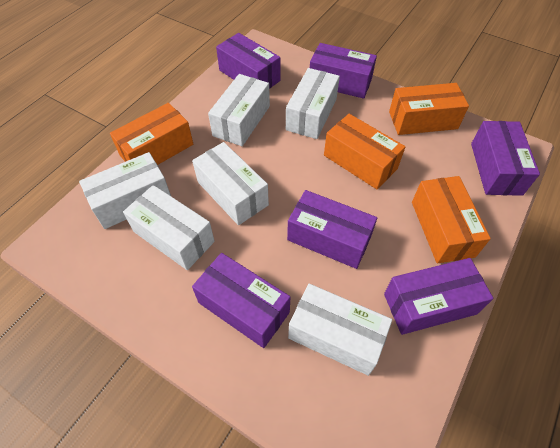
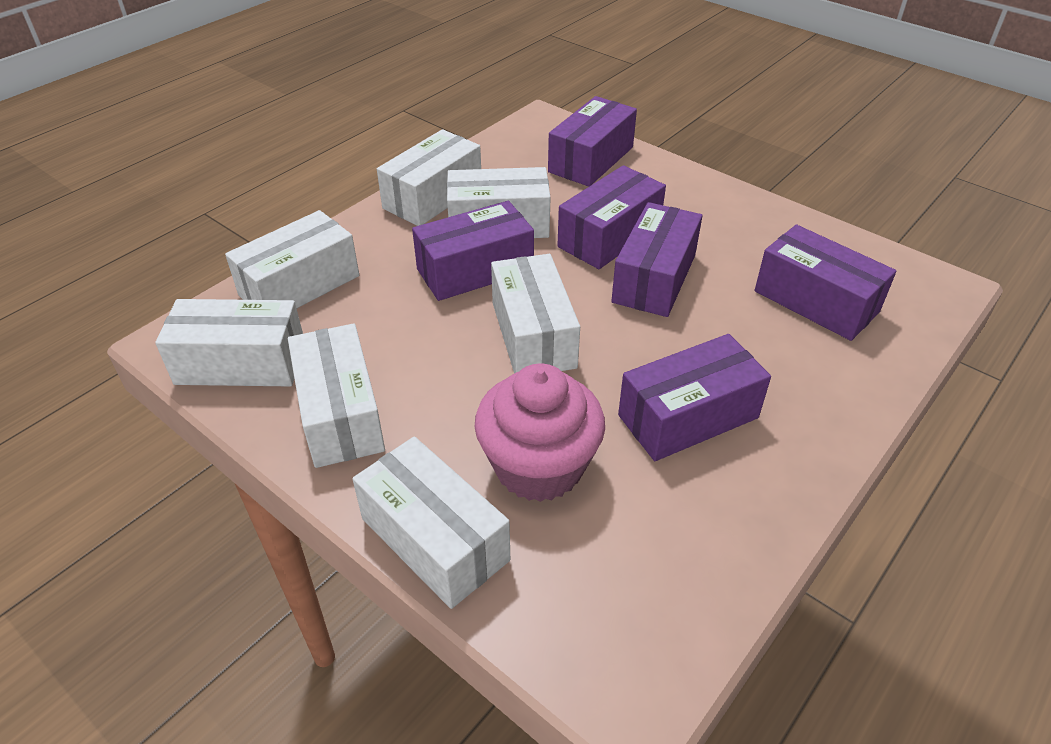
orange box: [110,103,193,165] [324,114,405,190] [389,83,469,135] [412,176,491,263] = 4 -> none = 0
pink cupcake: none = 0 -> [475,364,605,502] = 1
white box: [79,152,171,229] [123,185,215,270] [192,142,269,225] [208,74,270,146] [286,68,340,139] [288,284,392,376] = 6 -> [155,299,303,387] [225,210,359,308] [288,323,385,468] [352,436,510,609] [377,129,481,226] [447,167,551,238] [491,254,580,373] = 7

